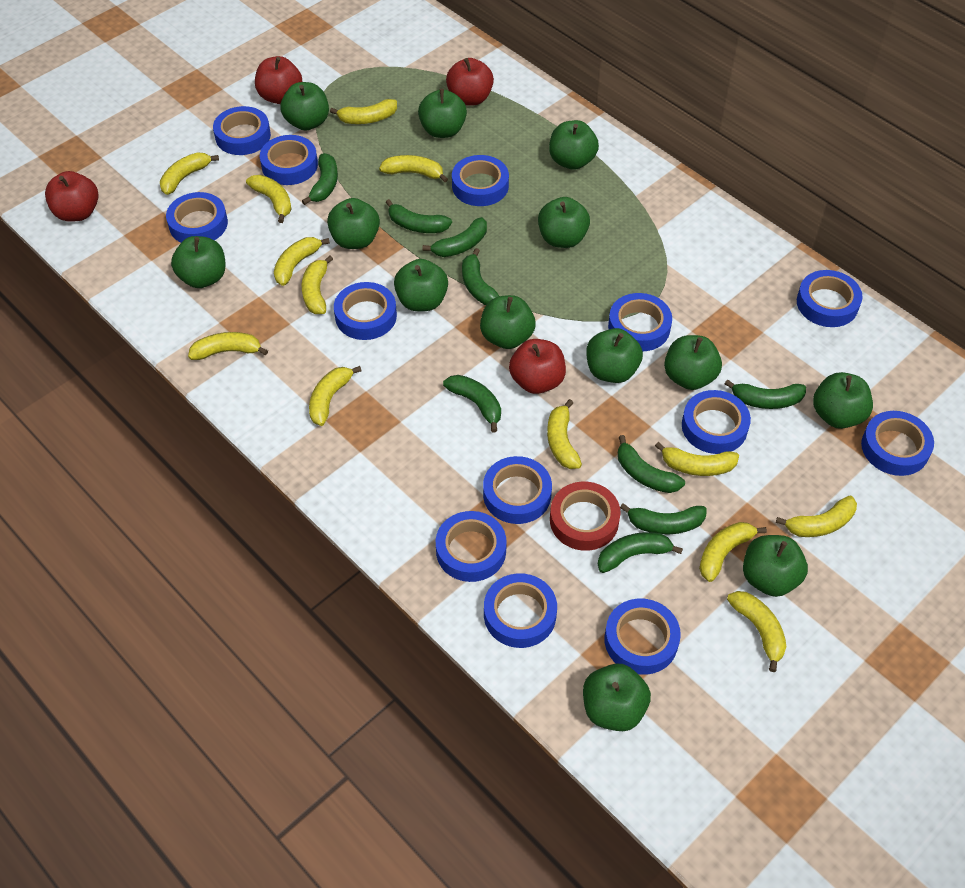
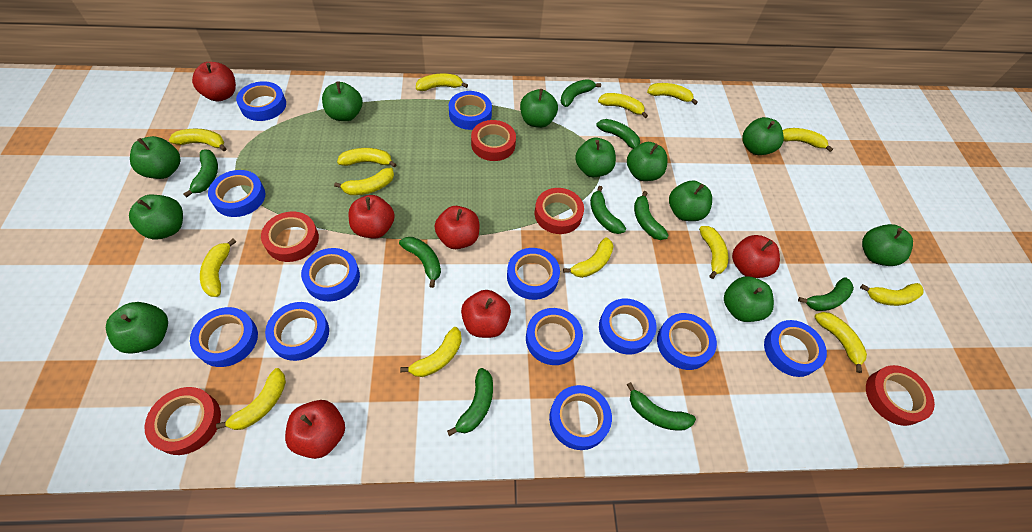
blue tape: [166,192,228,243] [213,106,271,155] [260,135,318,185] [334,282,397,340] [436,511,507,582] [452,155,509,206] [483,456,552,524] [484,573,557,648] [604,599,681,675] [608,293,672,351] [682,390,751,454] [797,270,863,327] [861,411,934,476] = 13 -> [190,307,258,367] [208,170,265,217] [236,81,286,121] [265,302,329,361] [301,248,360,301] [449,91,492,130] [507,248,560,300] [526,308,583,365] [549,385,612,450] [599,299,656,355] [657,313,717,370] [764,320,827,377] = 12
green apple: [171,236,226,288] [280,82,329,130] [327,198,380,249] [394,259,448,311] [418,89,467,138] [480,295,536,349] [538,197,590,248] [549,120,599,170] [583,664,651,731] [586,328,643,383] [664,335,722,390] [743,535,808,597] [813,372,873,429] = 13 -> [106,302,168,354] [129,195,183,240] [130,136,181,179] [322,81,363,121] [520,89,558,128] [575,138,616,177] [627,142,668,181] [669,180,712,221] [724,276,774,322] [743,117,784,155] [862,224,913,266] = 11
red apple: [45,171,98,222] [255,56,302,104] [446,58,494,106] [509,339,566,394] = 4 -> [192,62,236,101] [285,400,345,459] [349,195,395,238] [434,206,479,249] [461,290,511,338] [732,235,780,278] = 6
red tape: [550,482,621,551] = 1 -> [144,387,221,455] [261,212,319,262] [471,120,516,161] [535,188,584,234] [866,365,935,426] = 5
yellow banana: [160,152,219,195] [188,332,268,360] [246,175,291,223] [274,237,330,286] [301,255,333,314] [309,366,362,426] [330,99,397,124] [379,155,448,182] [547,399,582,469] [655,442,739,476] [699,522,767,582] [727,591,787,672] [776,495,857,537] = 13 -> [169,129,227,151] [200,238,236,297] [216,368,286,430] [334,168,394,195] [337,148,397,168] [400,327,462,377] [416,73,468,91] [563,237,614,278] [598,93,648,118] [647,83,698,105] [699,226,728,279] [783,128,833,152] [814,312,867,373] [860,283,924,306] = 14

